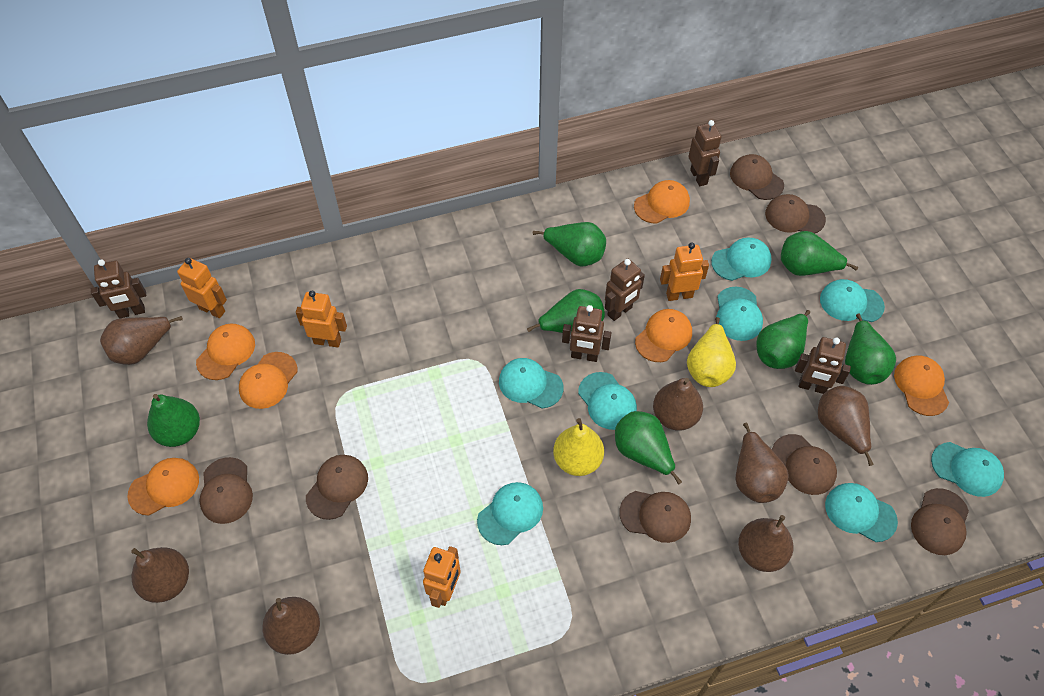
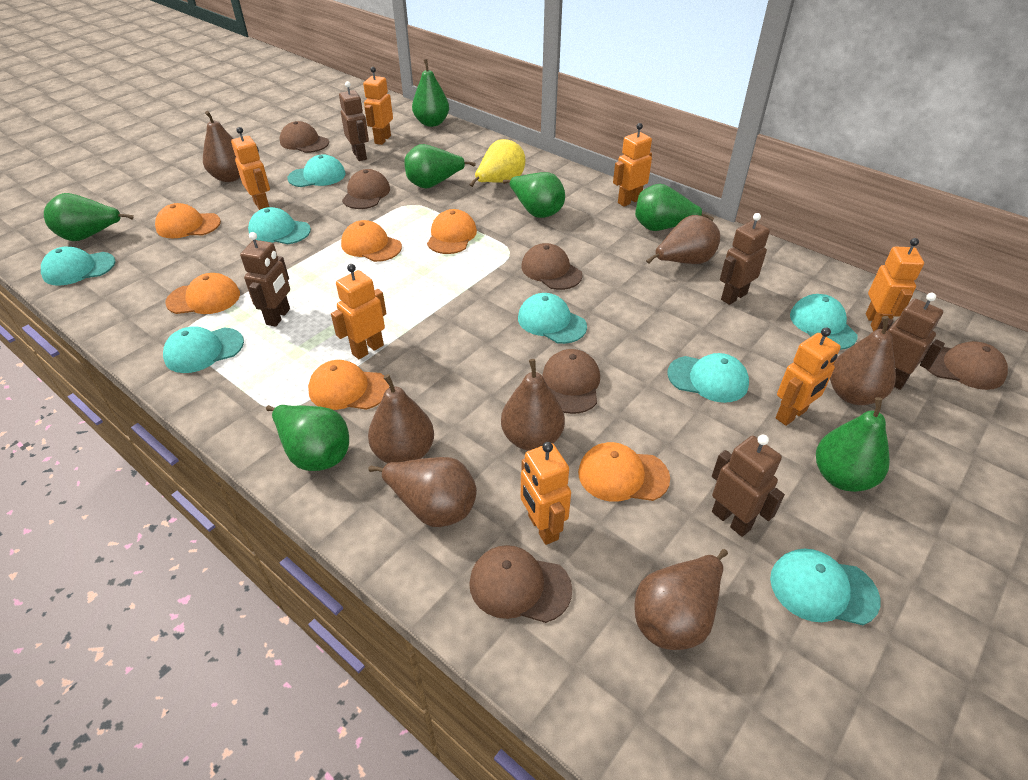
brown cap: [200,457,253,524] [306,455,368,520] [619,491,691,543] [730,154,784,200] [765,194,826,234] [772,434,837,495] [911,488,969,555] = 7 -> [280,121,329,153] [342,169,390,209] [469,545,572,623] [521,243,583,290] [542,349,600,414] [921,341,1008,390] = 6
orange robot: [177,258,227,318] [296,290,347,347] [423,546,461,608] [660,242,709,301] = 4 -> [231,127,270,210] [331,264,386,359] [363,67,393,145] [521,442,571,545] [613,123,652,207] [776,328,841,426] [866,238,924,331] = 7
yellow pear: [553,418,604,476] [687,317,736,387] = 2 -> [469,139,525,187] = 1

